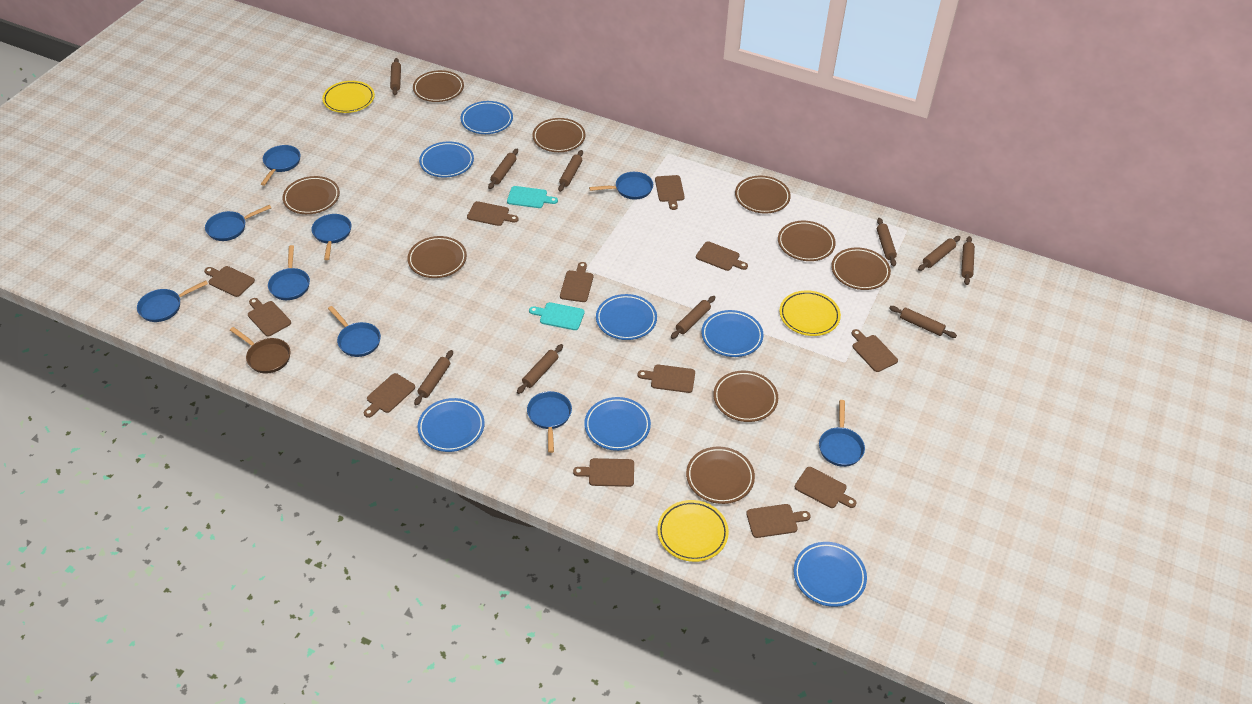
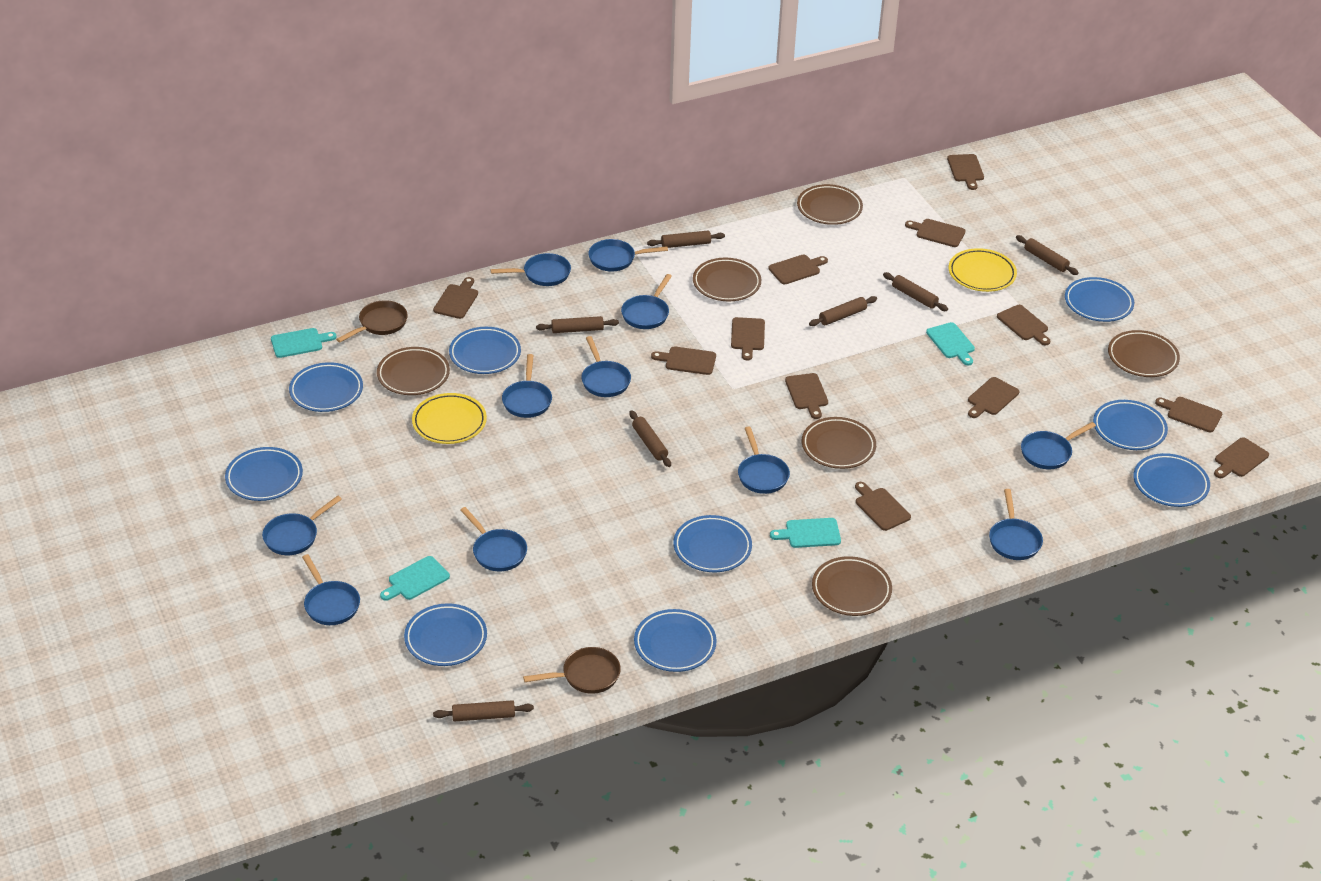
blue pan: [137,281,208,322] [205,205,271,241] [261,145,301,186] [268,245,310,300] [311,214,351,260] [328,306,381,357] [527,391,572,453] [589,172,653,200] [819,400,865,467] = 9 -> [262,496,342,555] [302,554,360,625] [460,507,527,571] [490,253,571,286] [502,354,552,418] [581,336,631,397] [588,239,668,271] [621,274,672,329] [738,427,790,494] [989,489,1043,560] [1021,422,1096,470] = 11
blue plate: [418,398,485,452] [419,142,474,178] [461,101,513,134] [584,397,651,451] [596,294,657,340] [701,310,764,357] [793,542,867,607] = 7 -> [225,447,303,501] [289,362,363,412] [404,603,487,666] [449,327,521,374] [634,609,717,672] [673,515,752,572] [1065,277,1134,322] [1093,400,1168,450] [1133,453,1210,507] = 9
brown pan: [230,327,290,374] = 1 -> [336,300,408,342] [523,647,621,694] = 2
brown plate: [282,176,340,214] [407,236,467,278] [413,70,464,102] [532,118,586,152] [686,447,755,504] [713,371,778,422] [735,176,791,213] [778,221,836,261] [831,247,891,290] = 9 -> [377,347,450,395] [693,258,761,301] [797,184,863,225] [802,417,876,469] [812,556,892,616] [1108,330,1180,377] = 6
brown rolling pin: [390,58,401,95] [414,350,453,405] [488,149,518,189] [517,344,563,394] [558,150,583,192] [671,296,716,339] [877,218,897,266] [889,306,957,338] [918,236,961,271] [961,236,975,285] = 10 -> [433,700,534,721] [536,316,619,333] [629,410,671,467] [647,230,725,248] [809,296,877,326] [883,272,948,311] [1016,235,1079,275] = 7
turquoise cutting board: [507,186,558,208] [529,302,585,330] = 2 -> [271,328,337,358] [380,556,450,601] [770,518,841,548] [926,322,975,365] = 4
yellow plate: [322,81,375,113] [657,500,729,562] [779,290,841,336] = 3 -> [412,393,487,444] [949,248,1017,292] = 2

